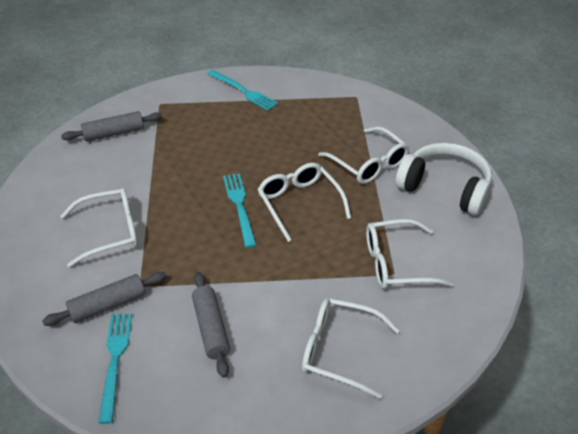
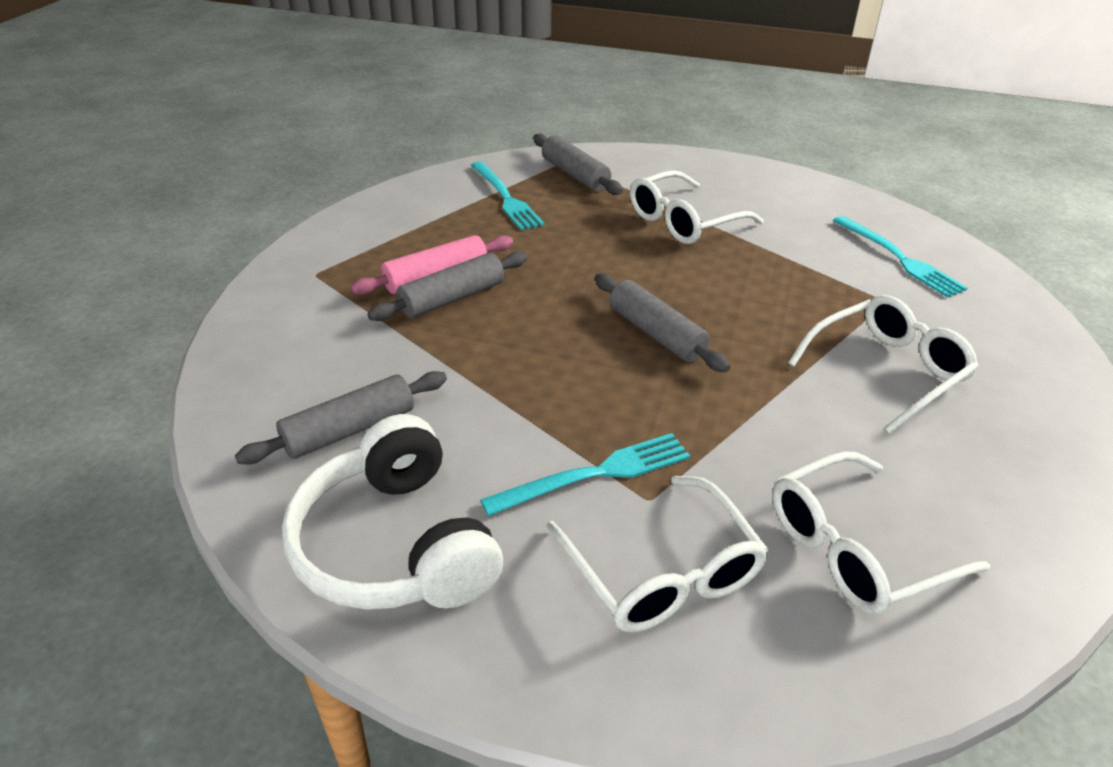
grey rolling pin: [42,272,166,326] [61,111,162,141] [192,272,230,378] = 3 -> [235,371,447,464] [367,251,528,321] [533,134,623,195] [595,274,730,372] = 4
pink rolling pin: none = 0 -> [350,235,513,295] = 1
white glasses: [60,188,138,267] [257,163,351,242] [302,298,400,399] [318,126,409,184] [366,219,454,289] = 5 -> [547,476,769,632] [630,170,764,244] [772,451,990,615] [788,295,979,434] = 4

